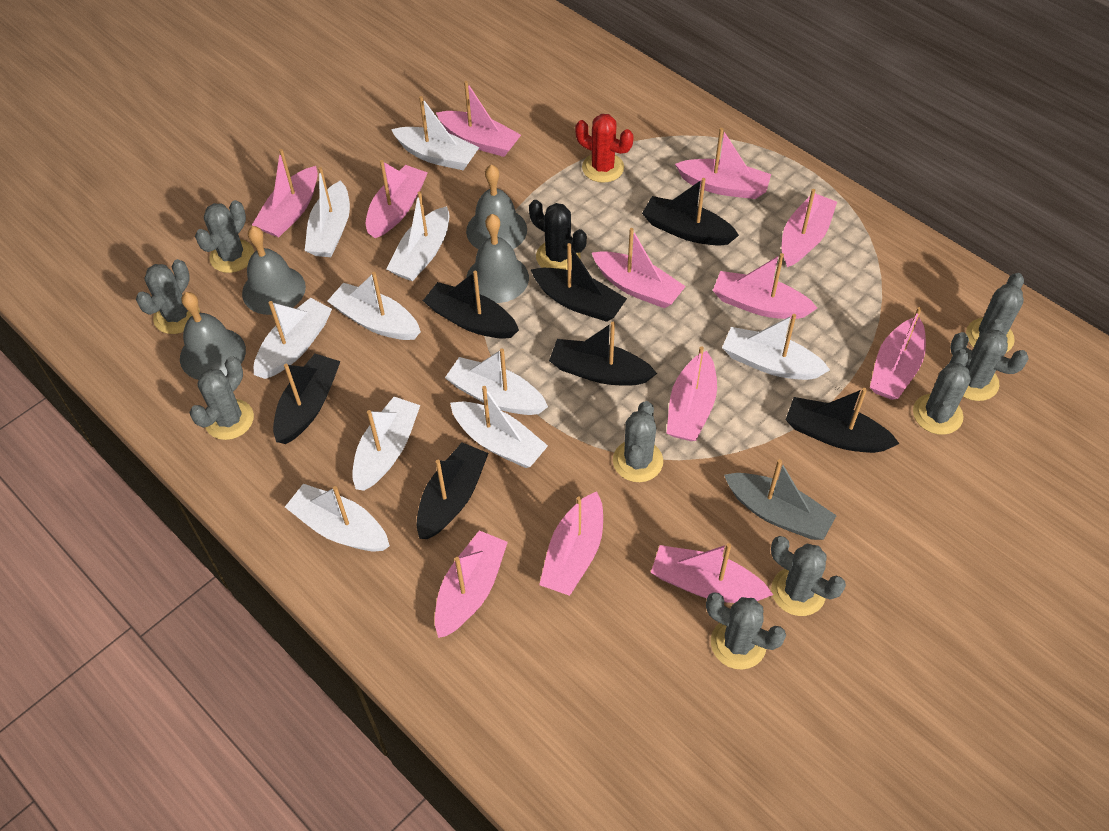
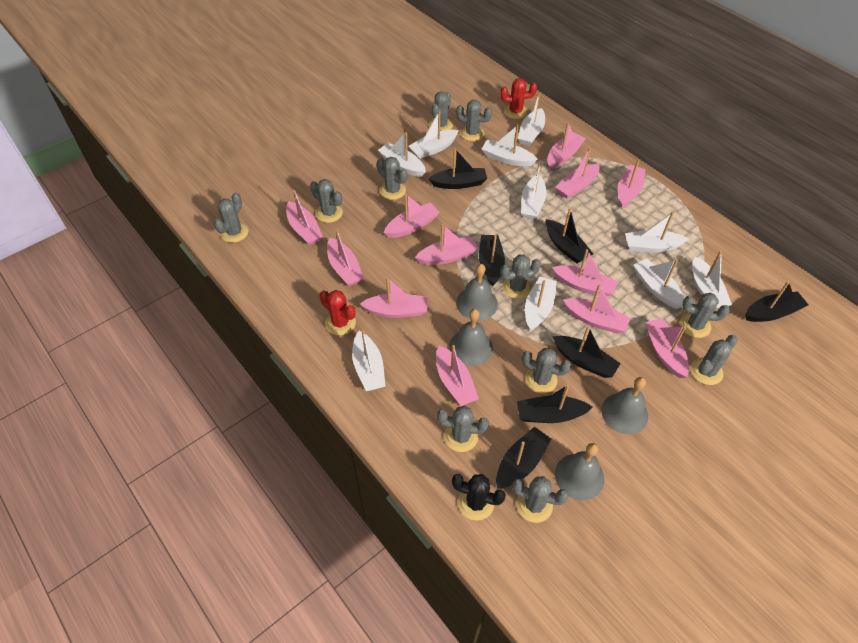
grey boat: [724,459,837,540] = 1 -> none = 0
grey cactus: [136,259,200,334] [189,356,254,440] [195,200,254,273] [613,401,663,482] [706,592,786,670] [771,536,846,616] [913,349,971,435] [950,329,1029,401] [966,273,1024,353] = 9 -> [214,192,249,243] [310,179,343,223] [377,157,407,200] [429,92,453,131] [437,406,489,452] [456,100,492,141] [500,255,541,299] [512,476,569,523] [522,348,571,394] [680,293,730,338] [691,335,738,385] = 11
red cactus: [575,114,634,183] = 1 -> [319,290,356,335] [500,78,537,119] = 2

